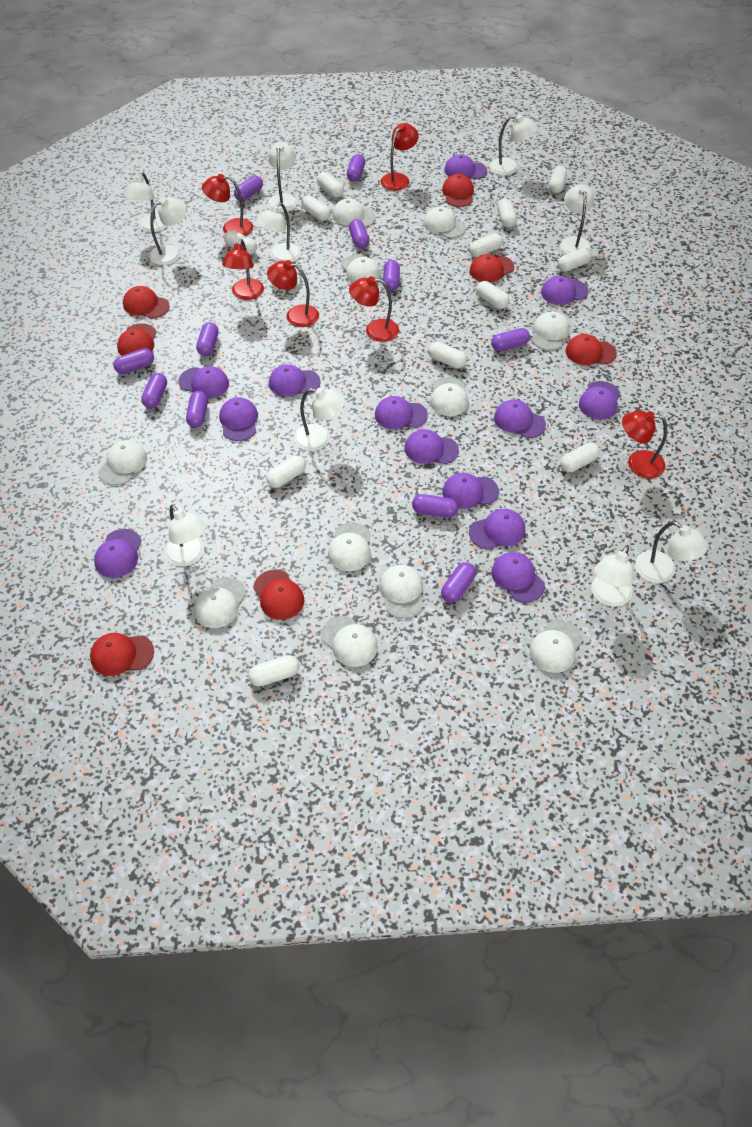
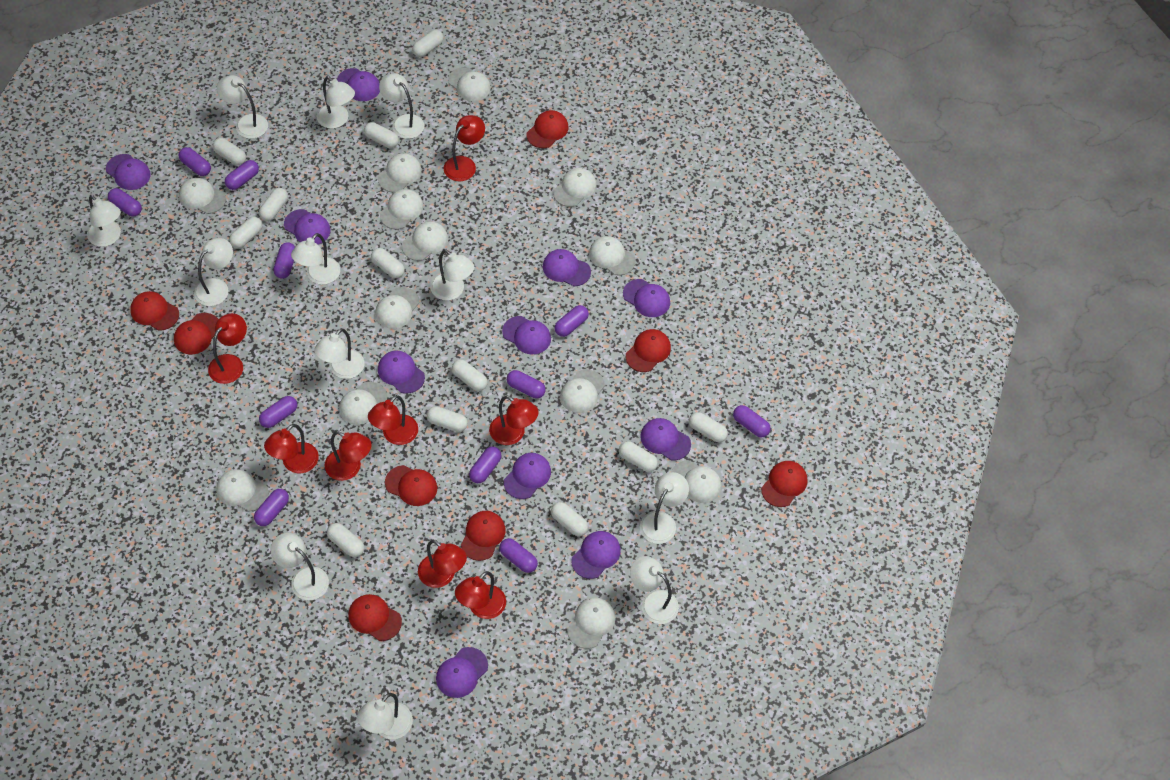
purple cap: [94,529,142,578] [178,366,229,398] [219,397,258,441] [269,364,321,397] [375,396,428,429] [404,429,459,464] [443,473,499,509] [444,154,487,179] [469,509,525,550] [491,552,545,603] [494,399,546,438] [541,276,589,305] [579,381,620,420] = 13 -> [106,154,151,190] [284,209,330,245] [337,68,380,101] [378,351,425,394] [436,647,488,698] [502,316,551,355] [504,453,551,499] [543,249,591,286] [571,531,621,579] [623,279,670,317] [640,418,691,460] = 11
red cap: [90,633,154,676] [117,324,157,356] [123,286,170,319] [253,569,304,620] [442,174,474,207] [470,254,514,283] [565,334,617,365] = 7 -> [130,291,179,331] [174,313,218,354] [348,594,402,641] [385,465,437,506] [461,511,506,561] [527,110,568,148] [626,329,671,372] [761,461,808,507] = 8
red lamp: [202,174,253,236] [222,239,264,300] [267,260,319,327] [349,276,399,342] [381,123,419,191] [622,411,667,478] = 6 -> [208,313,247,384] [264,424,319,473] [325,431,371,481] [368,395,418,445] [418,540,467,588] [444,115,485,181] [455,571,506,619] [489,395,539,445] = 8
white cap: [98,440,147,485] [194,577,246,628] [321,616,378,667] [328,523,371,571] [332,199,376,227] [341,254,381,283] [379,565,423,619] [424,207,466,238] [430,377,468,416] [529,620,583,673] [531,311,569,351] = 11 -> [179,178,226,214] [216,469,269,512] [339,382,387,425] [375,287,419,329] [378,153,421,193] [380,189,423,230] [402,222,448,261] [448,67,491,101] [553,168,597,207] [560,369,605,413] [567,598,616,649] [589,236,636,276] [671,461,722,503] = 13
white lamp: [125,172,167,232] [149,197,186,265] [165,505,206,566] [256,202,301,262] [268,142,297,212] [294,387,345,451] [489,115,537,175] [560,184,594,254] [591,545,633,607] [635,521,708,583] = 10 -> [87,195,121,247] [194,238,233,306] [217,75,268,139] [271,533,329,600] [291,233,340,285] [314,328,364,379] [317,76,355,129] [357,693,413,739] [379,73,424,139] [430,249,474,300] [630,556,679,624] [640,472,689,544] = 12

